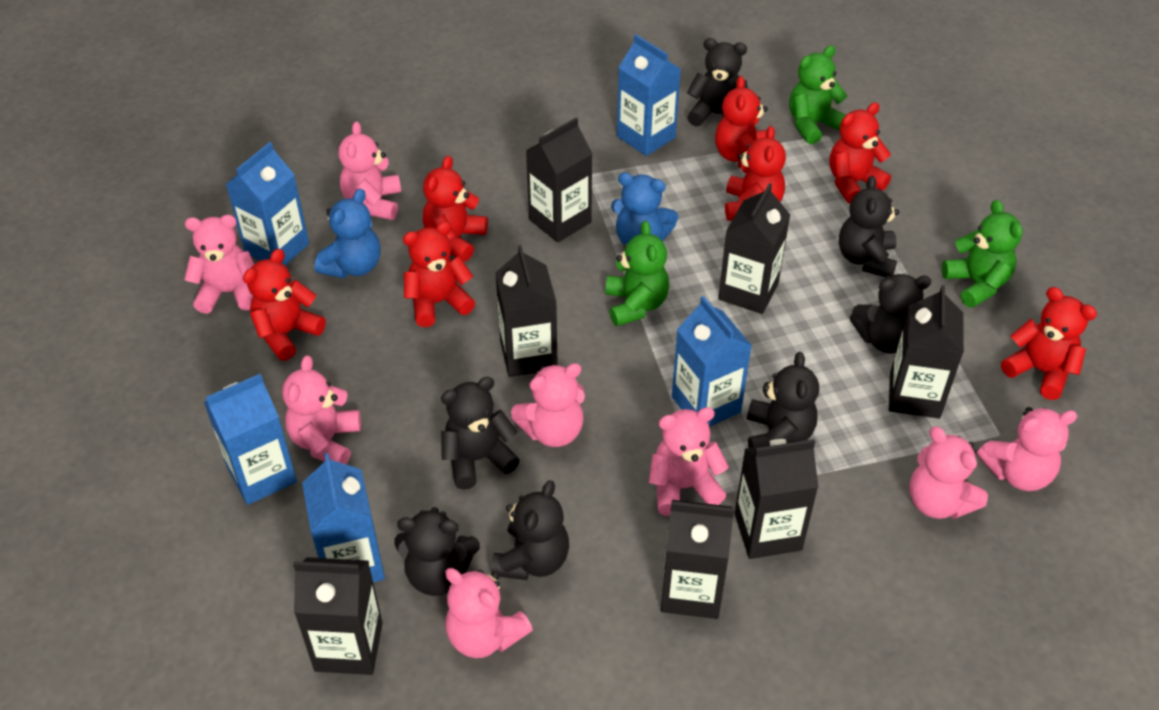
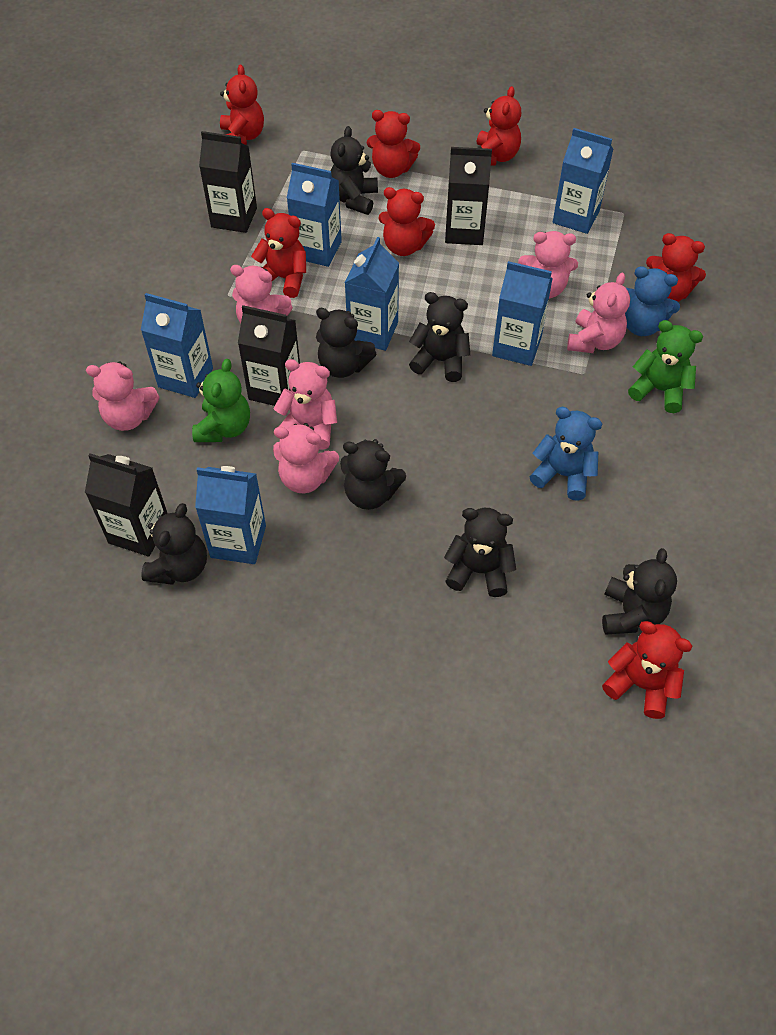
black carton: [293,557,383,675] [495,245,558,377] [526,118,593,243] [661,500,734,619] [718,183,790,314] [735,439,818,559] [889,285,964,419] = 7 -> [85,453,168,557] [199,131,257,233] [238,305,300,406] [445,147,492,245] = 4
blue carton: [204,374,297,505] [225,142,309,266] [302,453,385,582] [617,34,681,156] [672,296,752,427] = 5 -> [141,293,213,398] [195,466,266,564] [287,163,342,267] [345,237,399,351] [492,261,553,366] [553,128,614,234] = 6
green teddy bear: [605,221,669,326] [789,45,847,144] [942,200,1023,308] = 3 -> [192,359,250,442] [628,320,703,413] = 2
pink teddy bear: [184,215,254,314] [282,355,361,464] [339,121,401,220] [445,568,533,658] [511,363,585,447] [649,407,729,516] [909,426,988,519] [977,407,1078,491] = 8 -> [86,361,159,431] [230,265,293,323] [273,359,337,450] [273,423,339,493] [518,231,578,299] [567,273,630,353] = 6

